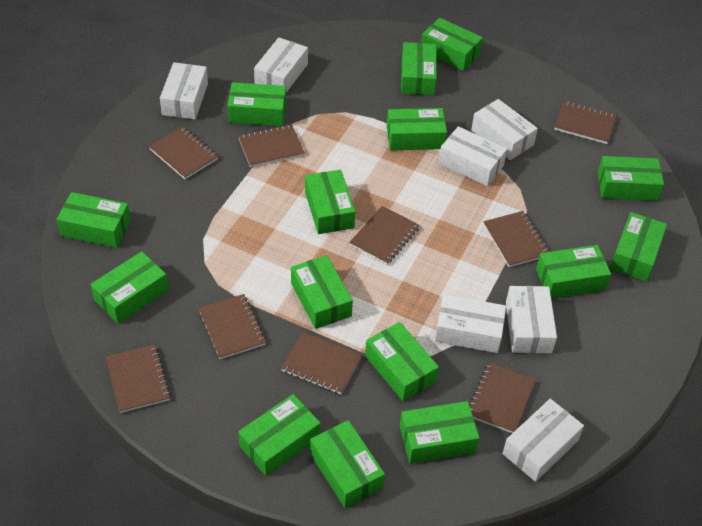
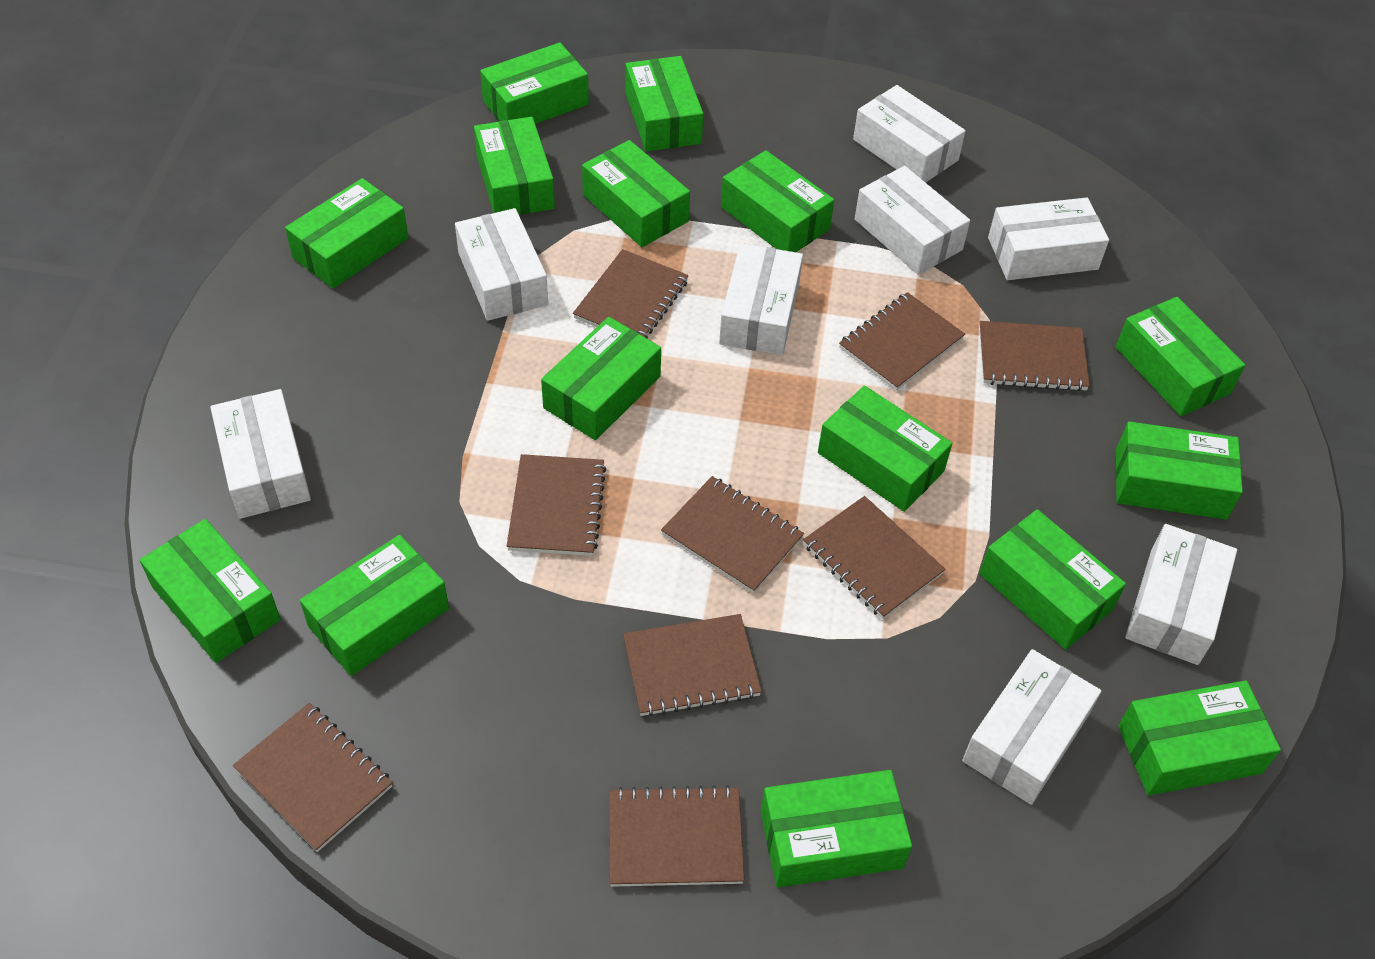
white box: [160,62,208,119] [254,37,308,93] [435,294,506,353] [439,126,507,186] [471,99,538,160] [502,399,584,482] [506,286,557,353] = 7 -> [210,389,311,519] [455,208,548,321] [719,243,803,355] [853,85,966,183] [855,166,970,275] [962,649,1101,805] [988,197,1109,280] [1125,524,1237,665] = 8

